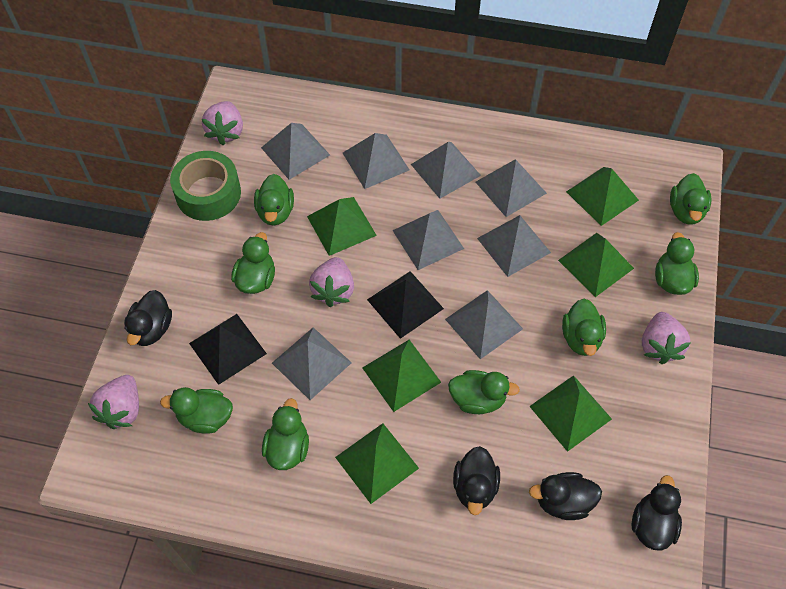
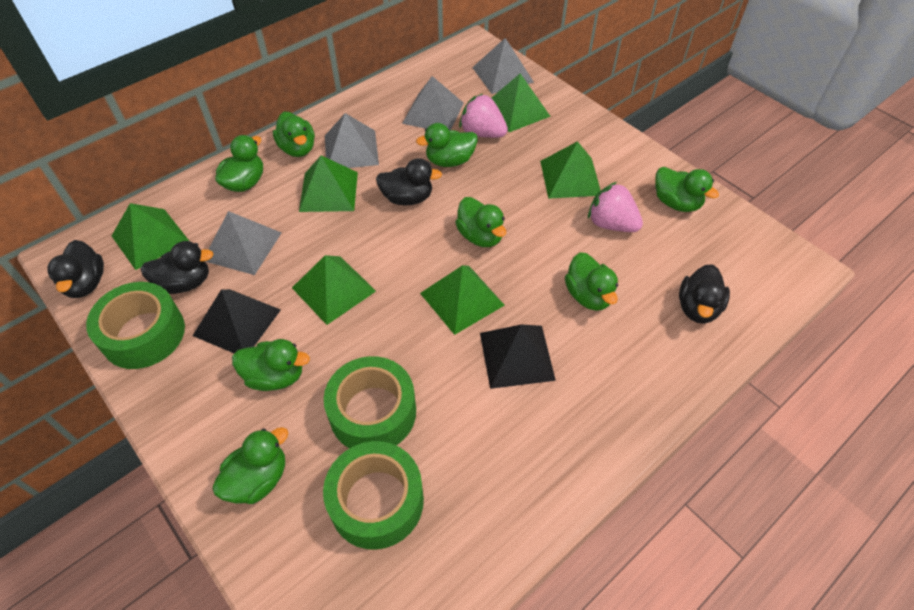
green tape: [170,151,241,221] = 1 -> [86,282,185,369] [323,441,424,550] [324,356,416,448] = 3
grey pyramid: [261,123,330,180] [272,327,352,400] [343,133,409,189] [392,210,464,270] [411,142,481,199] [445,290,523,359] [476,159,547,217] [477,215,551,277] = 8 -> [205,211,282,275] [325,113,379,168] [402,76,464,131] [472,38,534,94] = 4
pink strawberry: [88,375,139,429] [202,101,243,145] [309,257,354,307] [642,312,690,364] = 4 -> [459,94,508,138] [588,182,643,232] = 2

